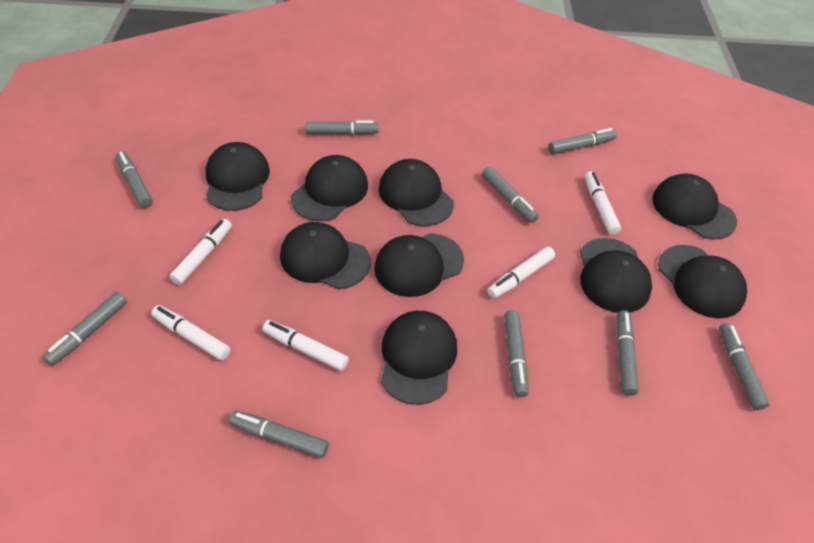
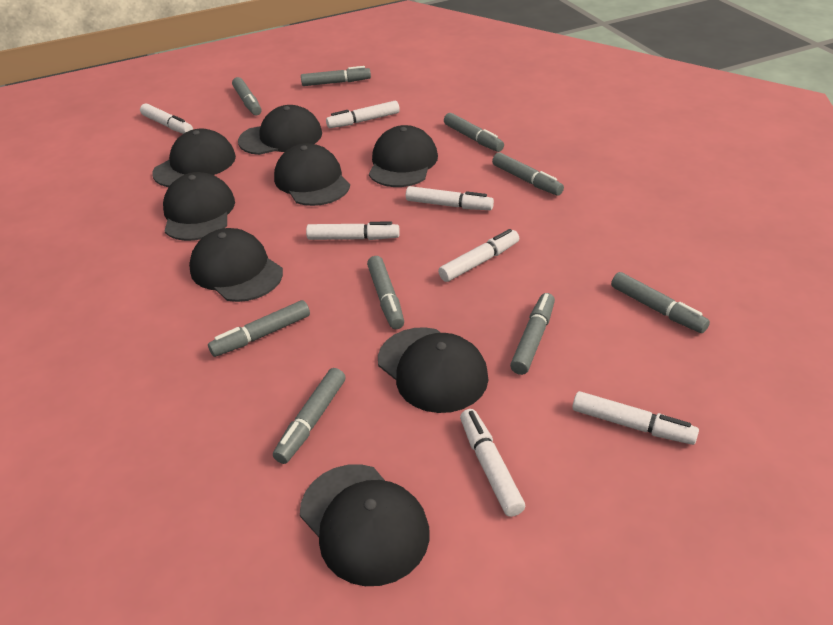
black cap: [206,142,270,211] [280,222,371,289] [291,155,368,221] [374,233,464,297] [379,159,454,226] [381,311,457,405] [580,238,652,313] [652,173,737,239] [658,245,747,318] = 9 -> [152,128,236,187] [163,172,235,241] [189,228,283,302] [238,105,322,155] [274,143,350,206] [300,464,430,586] [369,125,438,187] [378,327,489,413] = 8
white marker: [151,305,230,360] [169,219,232,285] [262,320,349,371] [487,246,555,299] [585,171,621,235] = 5 -> [140,104,193,134] [306,222,400,240] [326,101,400,128] [406,186,494,210] [438,229,519,282] [460,409,525,517] [573,391,699,445] = 7

